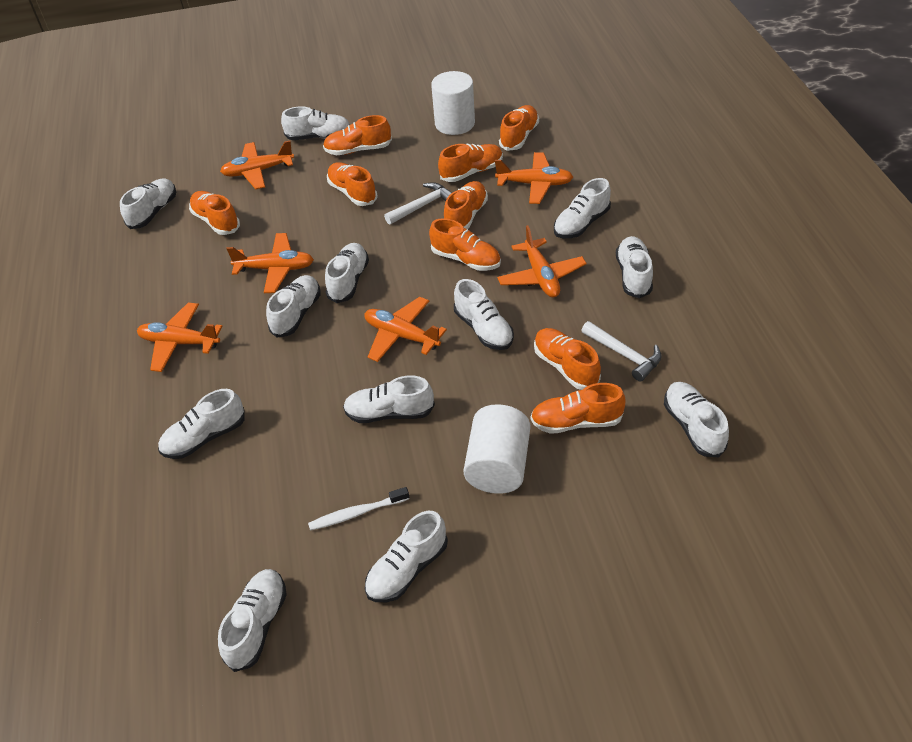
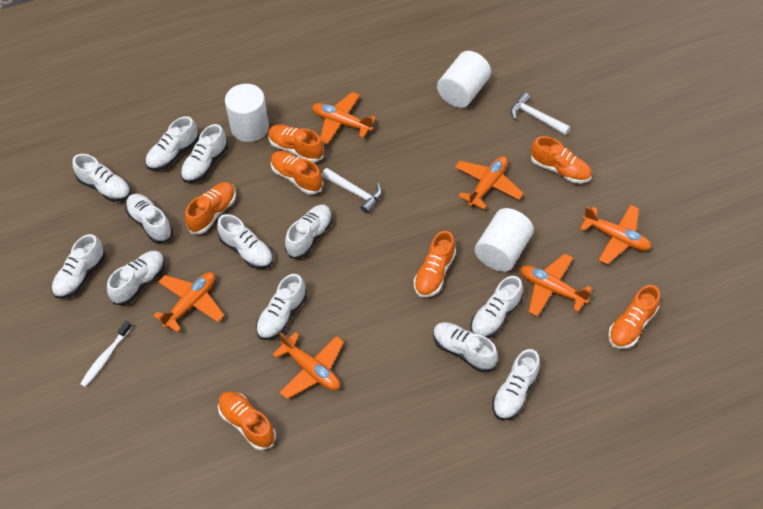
orange shoe: [189,191,240,235] [323,115,392,155] [327,162,377,206] [429,218,501,271] [438,143,503,182] [444,181,488,230] [499,105,539,151] [531,383,625,434] [534,328,601,390] = 9 -> [185,182,236,234] [218,391,276,450] [268,125,324,163] [271,151,323,195] [414,231,456,298] [531,136,592,184] [608,285,660,349] = 7
white cylinder: [431,71,475,135] [463,404,530,494] = 2 -> [225,84,269,142] [437,51,491,108] [475,208,534,272] = 3

